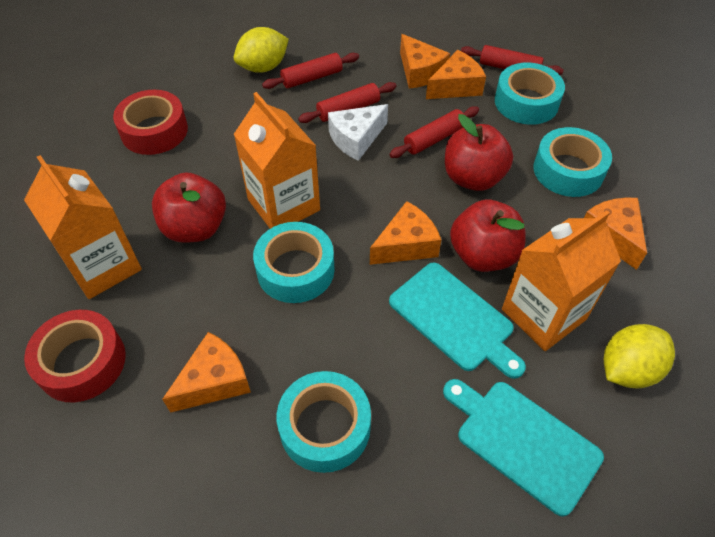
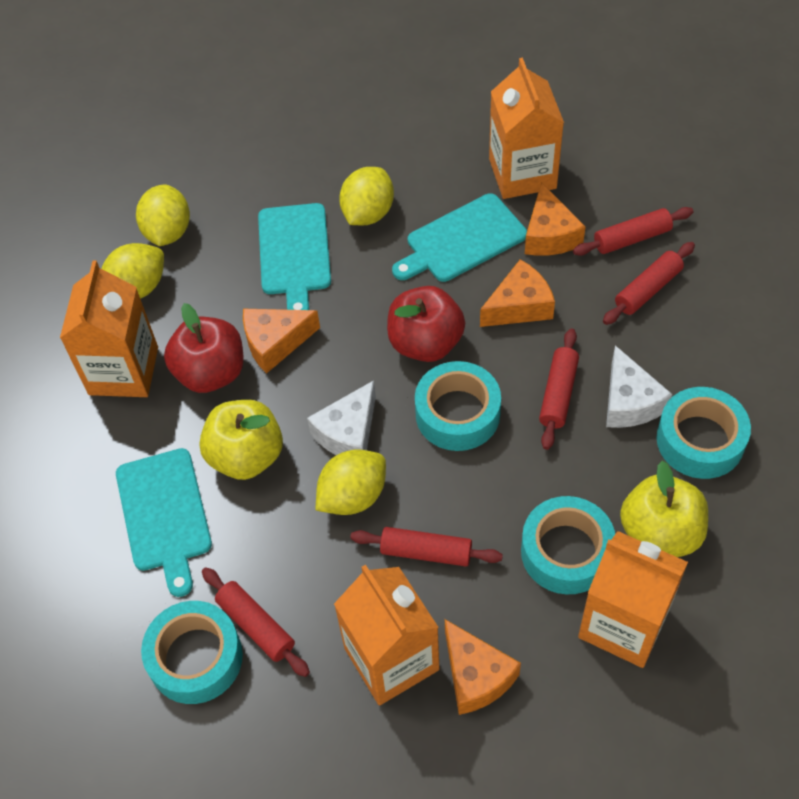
orange carton: [24,155,142,299] [234,92,320,229] [502,210,621,351] = 3 -> [60,261,158,397] [334,565,439,705] [489,58,564,199] [578,531,688,668] = 4
orange cheese: [162,332,251,413] [370,201,441,265] [400,34,450,89] [426,50,486,99] [584,198,647,270] = 5 -> [243,309,320,373] [445,619,521,715] [480,259,555,327] [525,182,586,256] = 4
red apple: [152,172,226,243] [445,114,513,191] [450,199,526,272] = 3 -> [164,303,244,393] [387,286,465,362] = 2
red rolling pin: [262,53,359,89] [298,82,397,123] [389,106,479,158] [461,45,564,75] = 4 -> [202,567,310,677] [350,527,503,566] [539,328,579,450] [573,207,693,256] [603,242,695,325] = 5
red tape: [24,310,126,402] [113,90,188,155] = 2 -> none = 0
turquoise cutting board: [389,262,526,379] [443,379,604,517] = 2 -> [116,448,212,597] [258,203,331,310] [392,193,527,282] = 3
white cheese: [328,104,388,161] = 1 -> [307,380,376,455] [606,345,672,428] = 2
yellow apple: none = 0 -> [199,400,283,480] [620,461,708,557] = 2
yellow lemon: [234,27,289,73] [604,324,675,389] = 2 -> [101,243,164,299] [136,184,190,246] [316,450,386,515] [339,167,394,225] = 4

